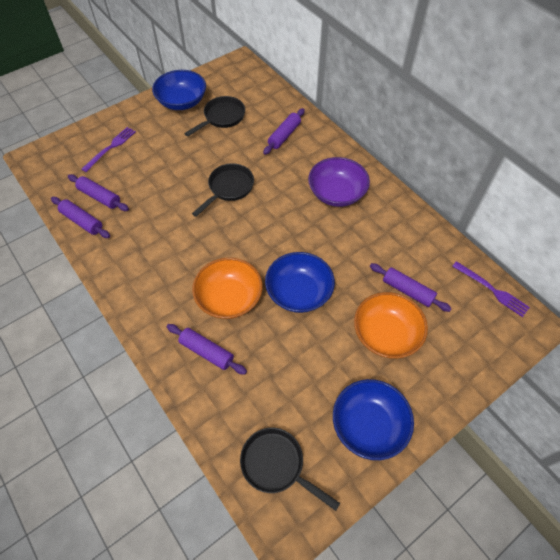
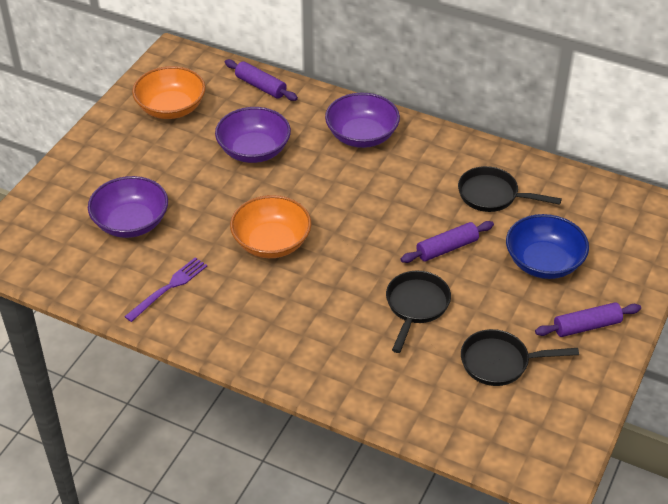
blue bowl: [152,70,206,110] [265,252,335,313] [333,379,414,460] = 3 -> [506,214,589,279] = 1
purple bowl: [308,157,370,207] = 1 -> [88,176,168,238] [215,107,291,163] [325,93,400,148] = 3
purple fork: [81,127,136,172] [452,261,530,317] = 2 -> [124,257,207,322] = 1
purple rolling pin: [51,197,110,238] [68,174,129,211] [167,324,247,375] [263,108,305,155] [370,263,452,312] = 5 -> [225,59,298,101] [401,221,494,263] [535,302,641,337] = 3

